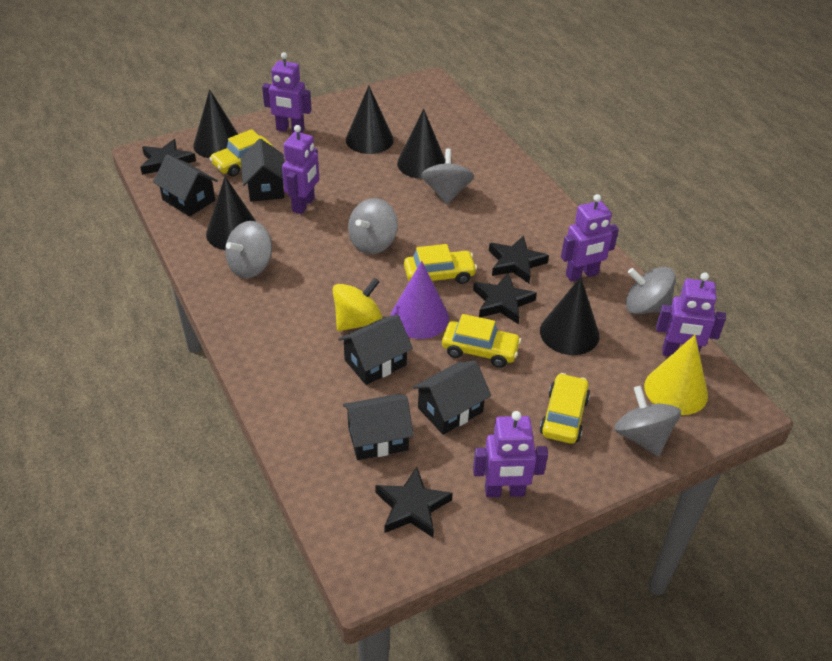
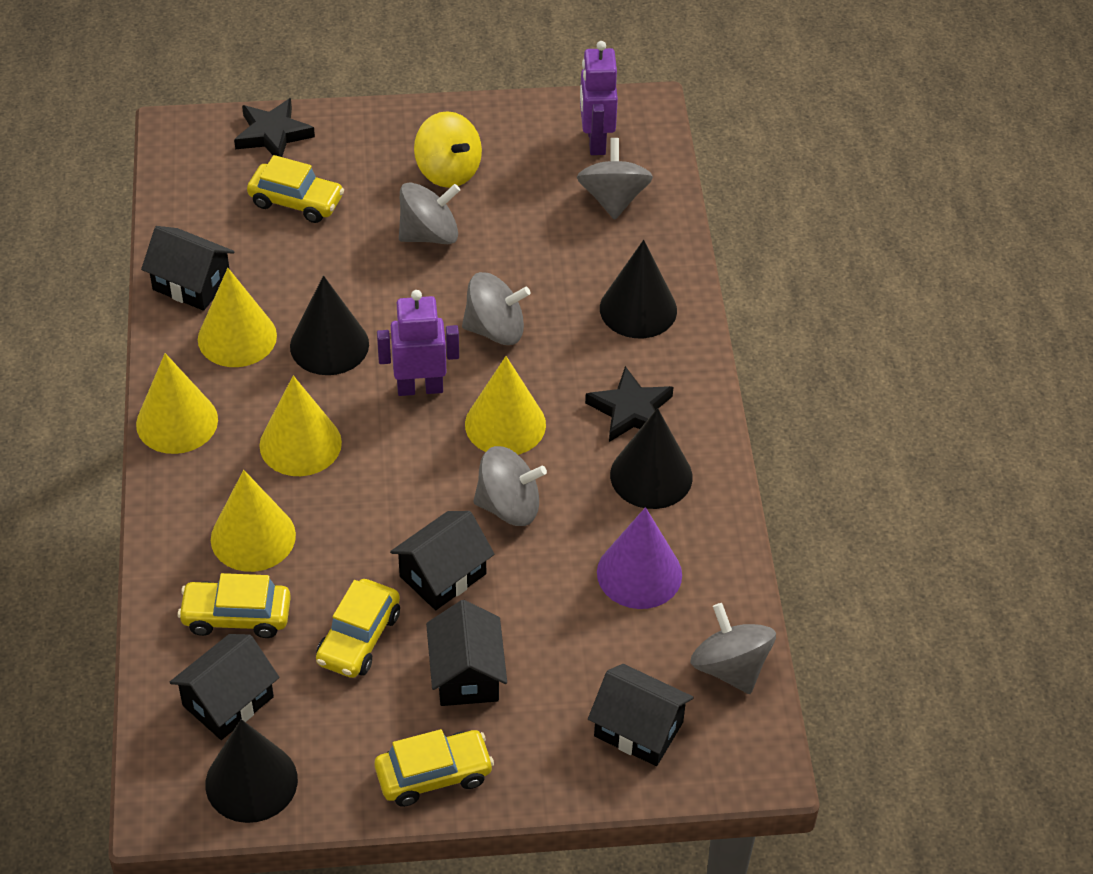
black cone: [193,89,238,158] [206,177,257,250] [346,85,394,154] [397,109,445,179] [540,277,599,355] = 5 -> [205,719,298,823] [290,276,369,375] [600,240,677,338] [610,408,693,509] = 4
black star: [140,139,196,175] [375,467,453,537] [473,273,537,324] [489,236,549,283] = 4 -> [234,98,315,157] [585,366,673,442] = 2
purple robot: [262,52,312,133] [282,125,319,214] [473,411,548,497] [561,194,619,282] [656,272,726,356] = 5 -> [377,290,459,396] [580,41,618,155] = 2
yellow cone: [644,335,708,415] = 1 -> [136,353,218,454] [198,268,277,367] [211,470,296,572] [259,376,342,476] [465,356,546,455] = 5

